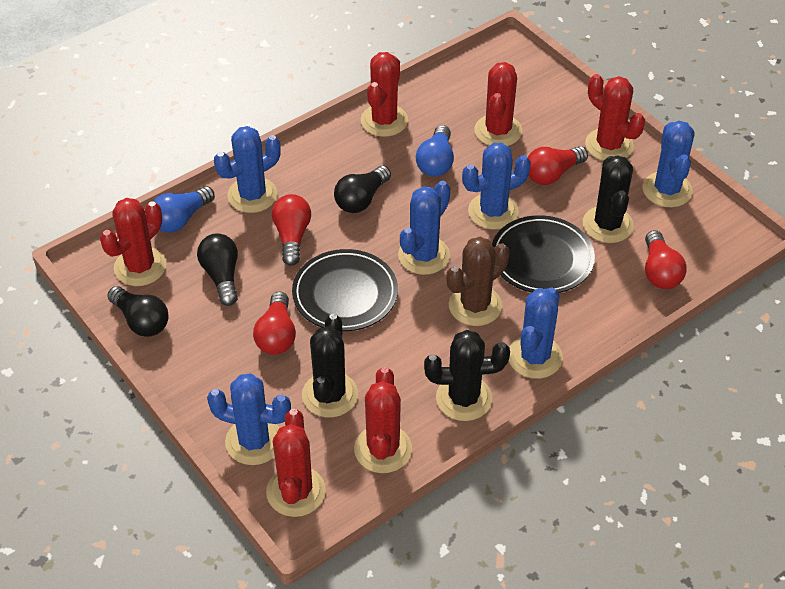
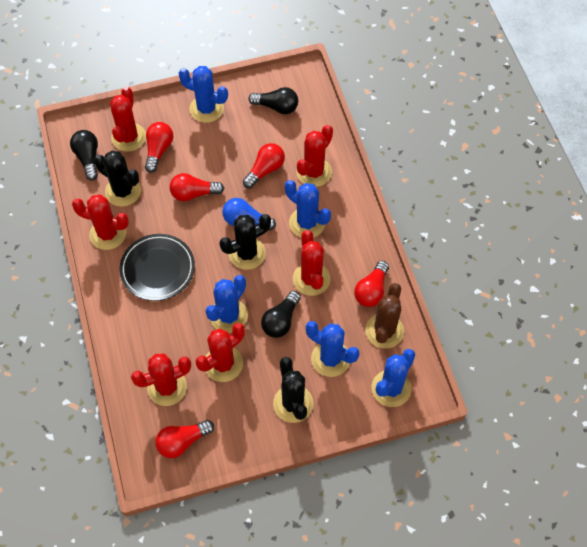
black plate: [292,249,398,331] [492,215,595,293] = 2 -> [120,234,195,301] = 1
blue cactus: [207,373,291,465] [214,126,281,213] [398,181,450,275] [462,143,531,230] [509,288,563,379] [643,121,695,207] = 6 -> [179,66,228,123] [206,275,248,333] [285,180,331,238] [306,321,359,377] [371,349,415,407] = 5
blue light bulb: [154,186,215,233] [416,125,454,177] = 2 -> [222,198,276,230] = 1
red light bulb: [253,291,296,355] [272,194,311,266] [528,146,588,185] [645,230,687,289] = 4 -> [145,122,173,173] [156,420,214,458] [170,173,224,201] [243,143,285,188] [354,261,389,307] = 5

